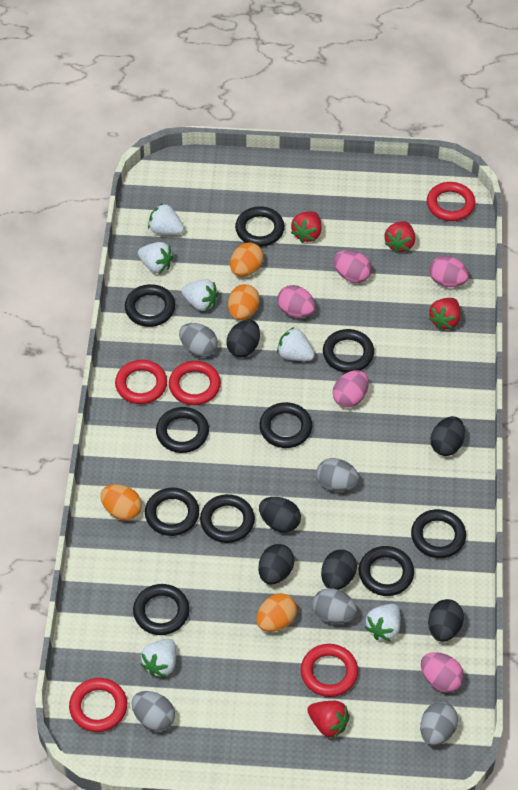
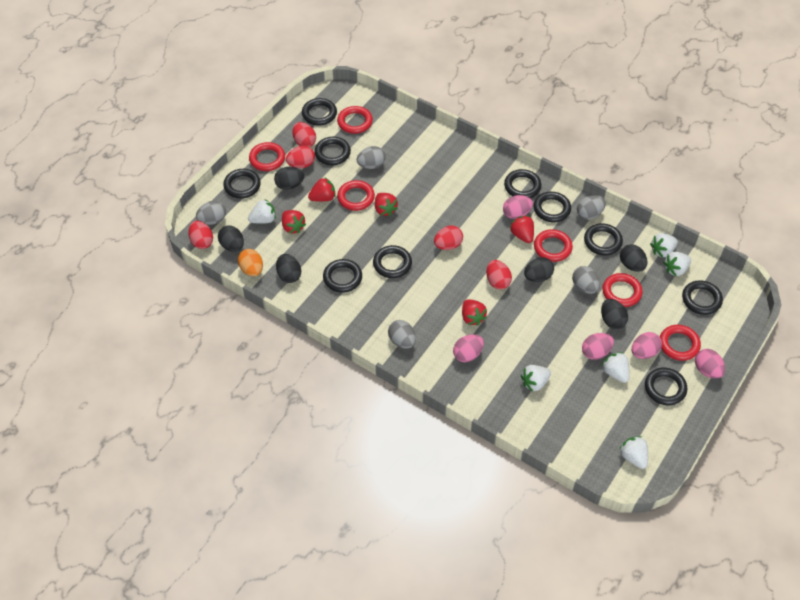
orange egg: [100,484,142,520] [228,284,260,320] [230,242,264,277] [256,593,297,632] = 4 -> [238,249,263,276] = 1
red egg: none = 0 -> [188,221,213,249] [286,146,315,168] [292,122,316,147] [434,225,463,250] [486,260,512,290] = 5
red ring: [69,678,127,732] [115,360,167,404] [169,361,221,405] [301,644,358,697] [427,182,476,221] = 5 -> [249,142,285,171] [337,106,373,134] [337,180,375,211] [534,229,573,262] [602,273,643,307] [660,325,701,361] = 6
red strawberry: [291,211,321,243] [307,701,350,739] [384,221,415,253] [429,298,460,330] = 4 -> [282,210,306,234] [308,178,336,202] [375,193,398,216] [462,299,487,326] [510,216,534,243] = 5

